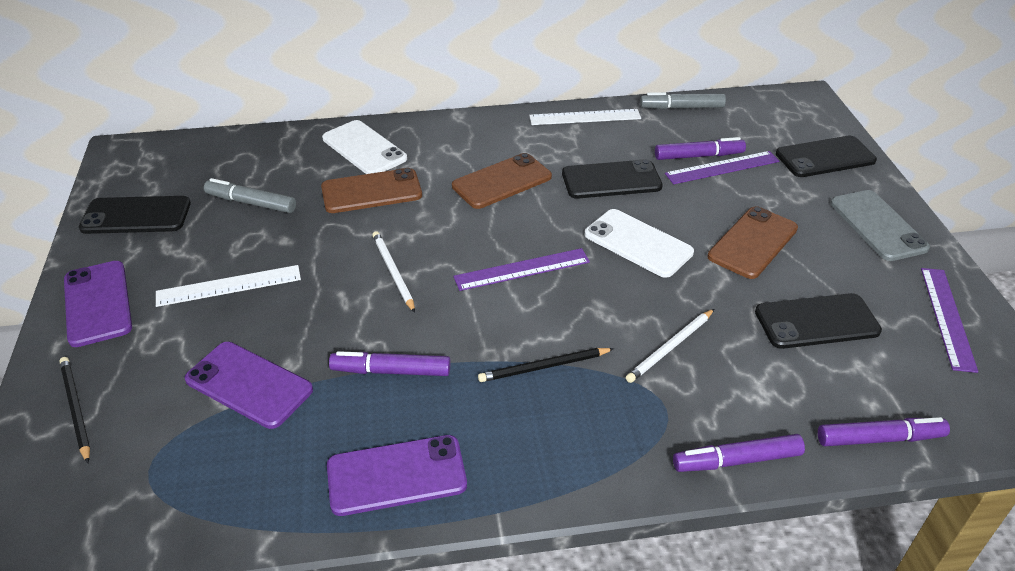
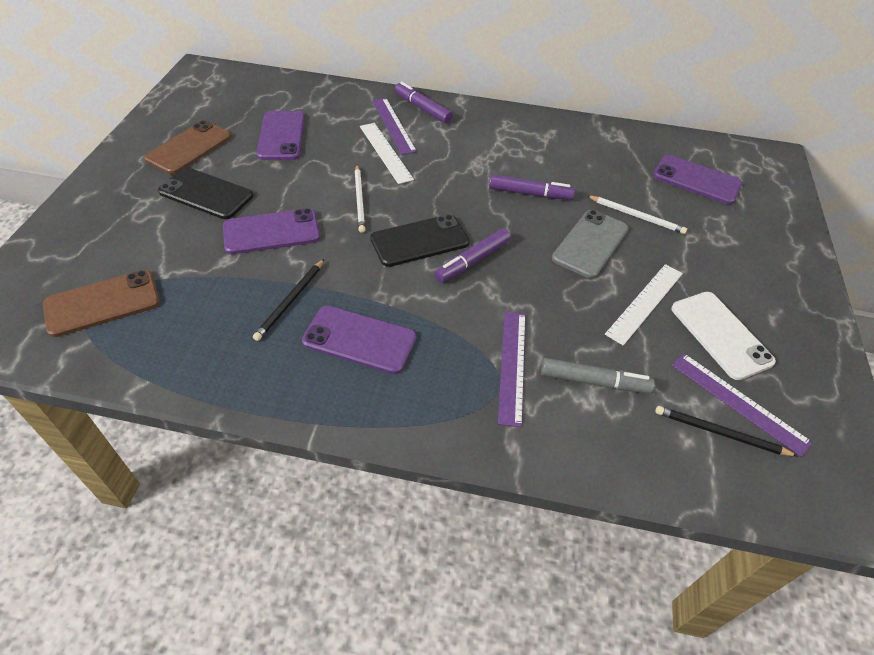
black phone: [79,196,191,234] [562,159,662,199] [755,293,882,349] [776,136,877,177] = 4 -> [158,167,253,219] [370,214,469,267] = 2
brown phone: [321,168,422,213] [452,153,552,209] [707,206,798,279] = 3 -> [43,270,160,337] [144,120,231,174] = 2
grey marker: [204,178,296,213] [640,92,726,109] = 2 -> [541,358,655,393] = 1
purple marker: [329,351,450,376] [655,137,746,160] [673,434,805,472] [818,417,950,447] = 4 -> [395,82,453,123] [435,229,511,283] [489,175,575,200] = 3
purple phone: [64,261,132,347] [185,342,313,429] [327,435,467,516] = 3 -> [223,208,320,254] [257,111,305,160] [302,306,417,374] [653,155,742,205] = 4
white phone: [322,120,407,174] [584,209,694,278] = 2 -> [671,292,776,380] = 1

